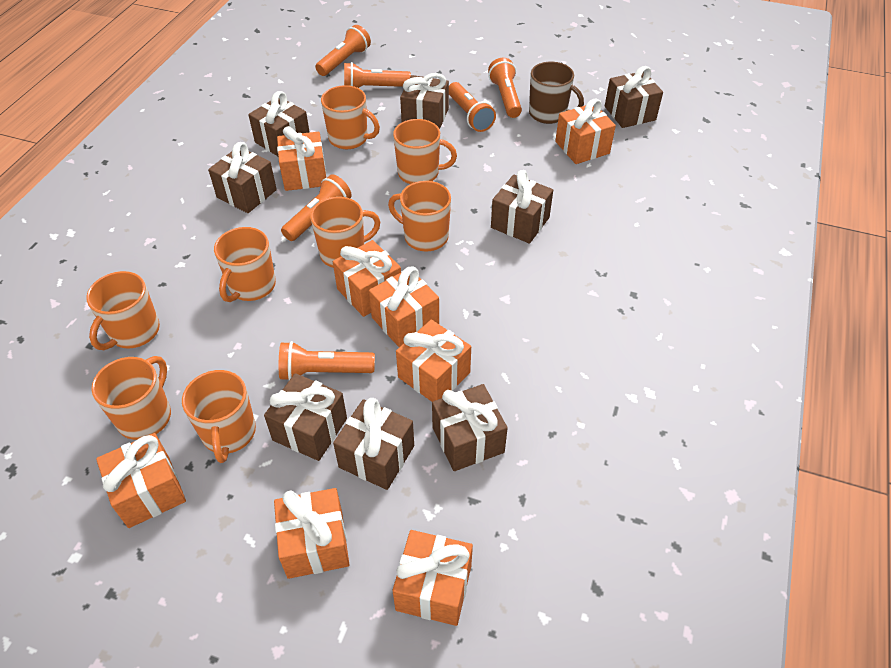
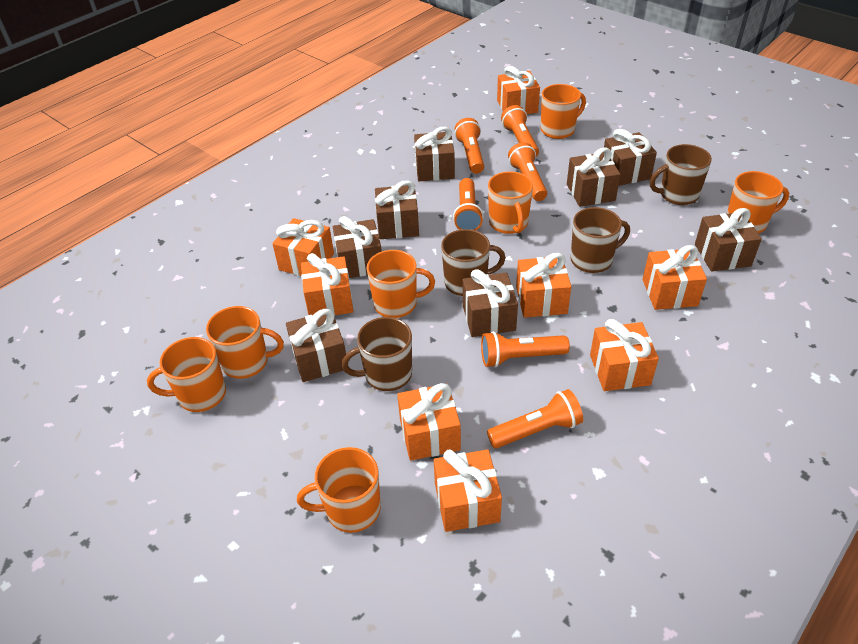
brown mug: [529,62,584,124] = 1 -> [342,317,412,391] [441,229,506,296] [571,207,630,273] [650,144,712,205] = 4
orange mug: [86,271,160,350] [91,356,171,440] [182,370,256,463] [214,227,276,302] [310,197,380,268] [321,85,380,149] [388,181,451,251] [393,119,457,184] = 8 -> [147,337,226,412] [206,306,284,379] [297,447,381,533] [367,250,435,318] [488,171,533,234] [541,84,586,139] [727,171,789,233] = 7

